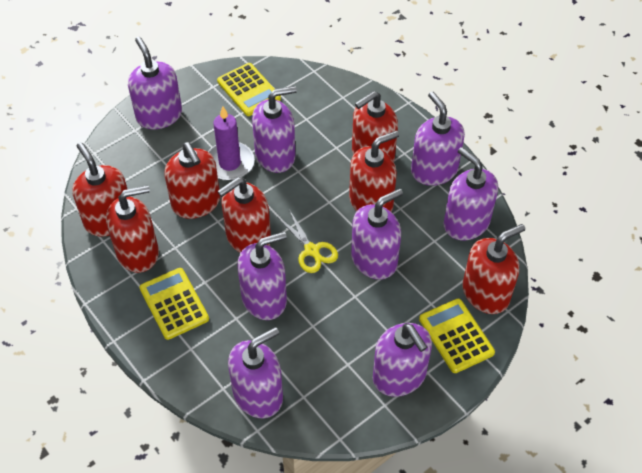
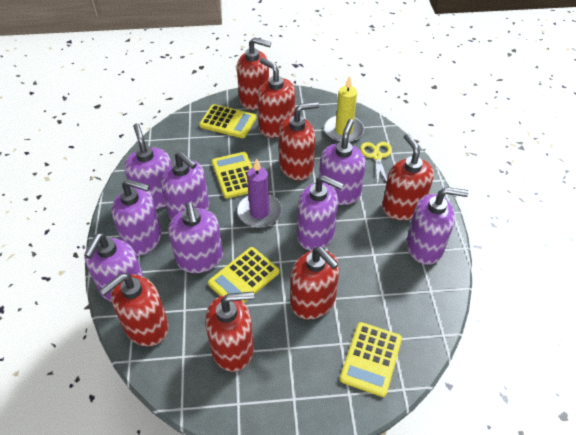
yellow calculator: [140,268,209,340] [217,63,281,116] [419,299,495,373] = 3 -> [199,104,256,138] [208,247,279,303] [212,152,253,199] [340,322,402,397] = 4
yellow candle: none = 0 -> [324,76,364,143] = 1

